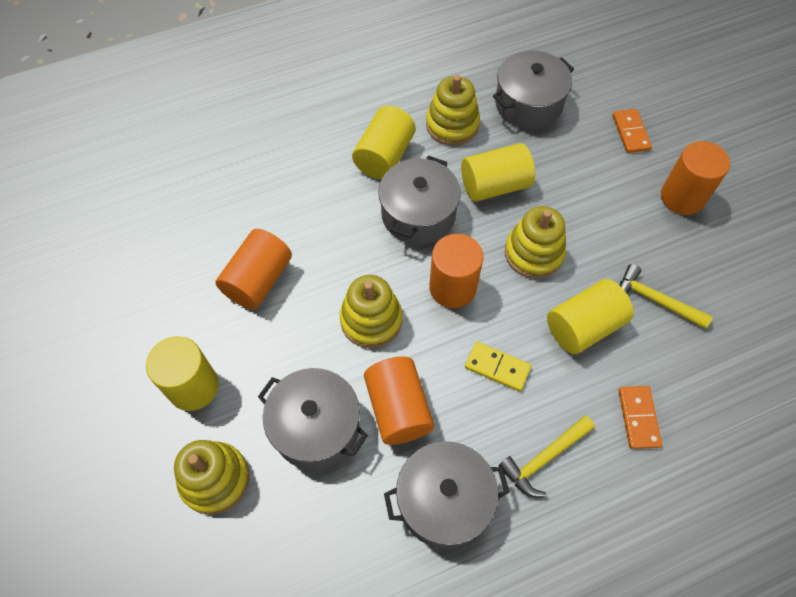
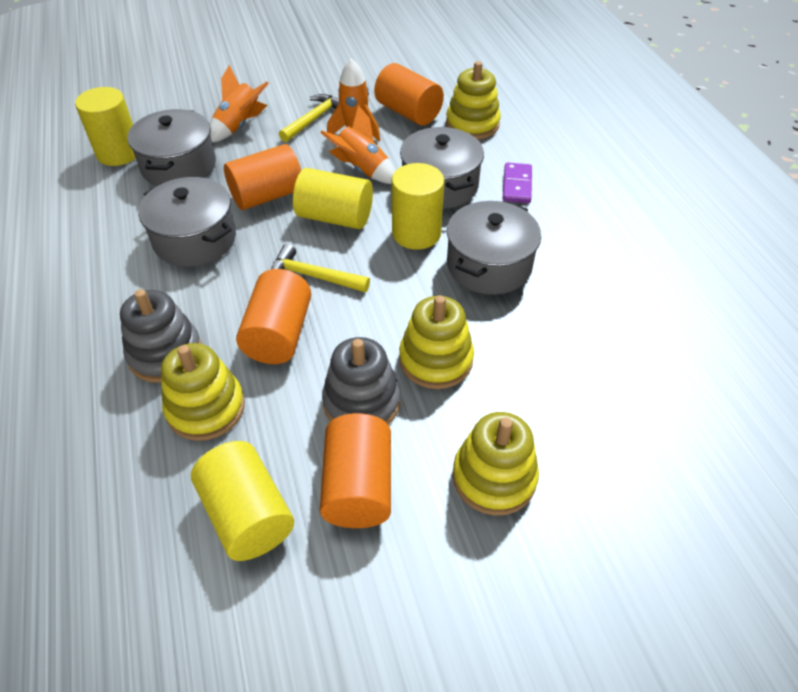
grey stacking toy: none = 0 -> [120,289,202,383] [322,337,401,424] = 2
orange domino: [613,109,652,153] [618,386,662,449] = 2 -> none = 0
orange rocket: none = 0 -> [210,65,269,143] [320,105,395,184] [327,58,380,141] = 3
purple domino: none = 0 -> [503,163,532,203] = 1
yellow domino: [465,342,531,391] = 1 -> none = 0

